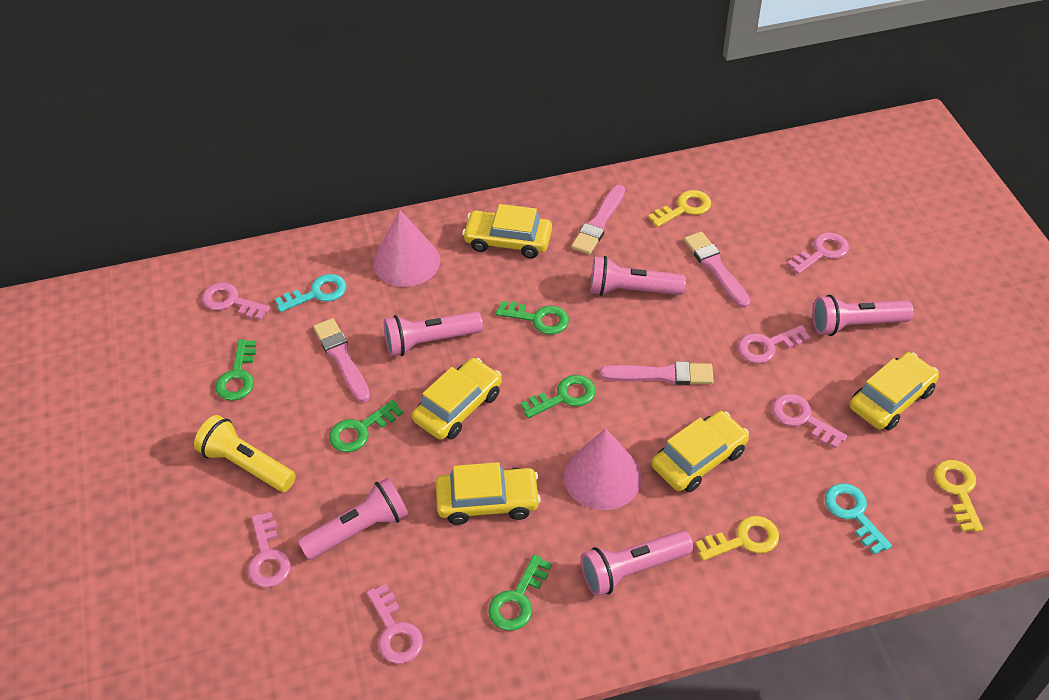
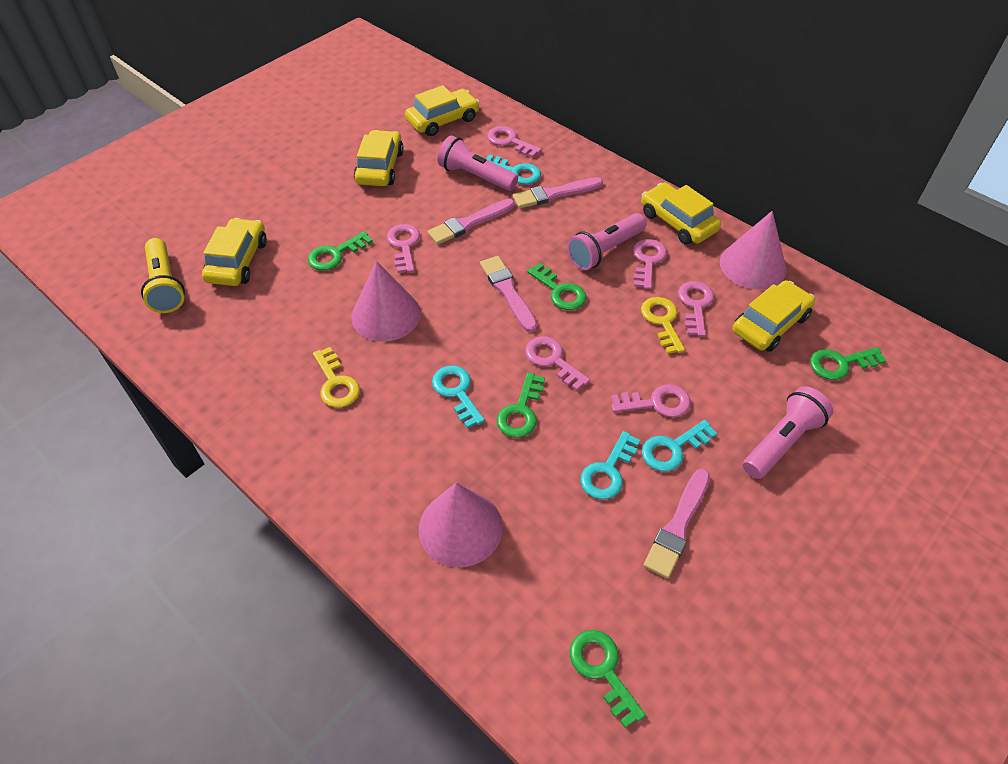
pink cone: [373,210,440,287] [564,428,642,510] = 2 -> [351,261,421,342] [419,482,503,567] [720,211,786,290] = 3
pink flashlight: [298,477,408,560] [384,311,483,357] [580,530,694,596] [590,256,686,296] [812,295,914,336] = 5 -> [437,135,518,191] [567,213,647,270] [743,386,833,479] = 3
turquoise key: [275,274,346,312] [825,483,892,555] = 2 -> [432,365,485,428] [486,154,541,185] [580,431,640,499] [642,420,717,472] = 4
yellow key: [648,190,711,227] [695,516,779,561] [934,460,983,532] = 3 -> [313,347,360,408] [641,297,685,354] = 2

